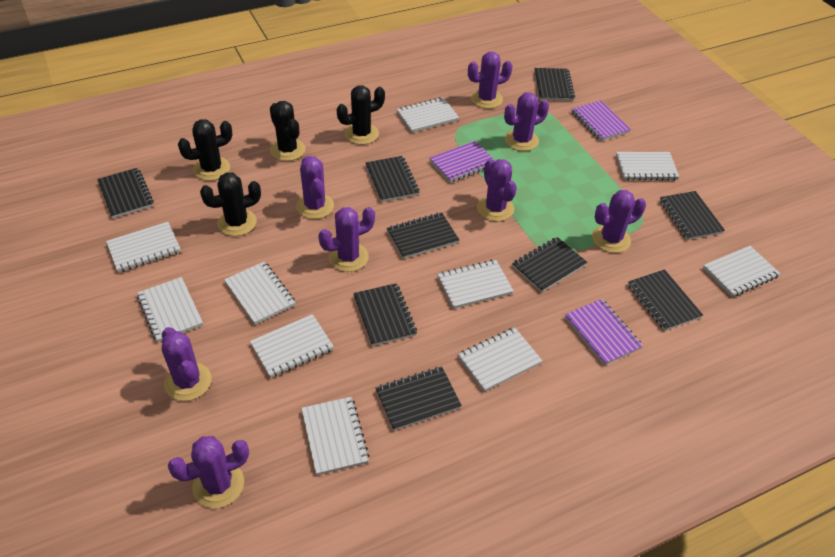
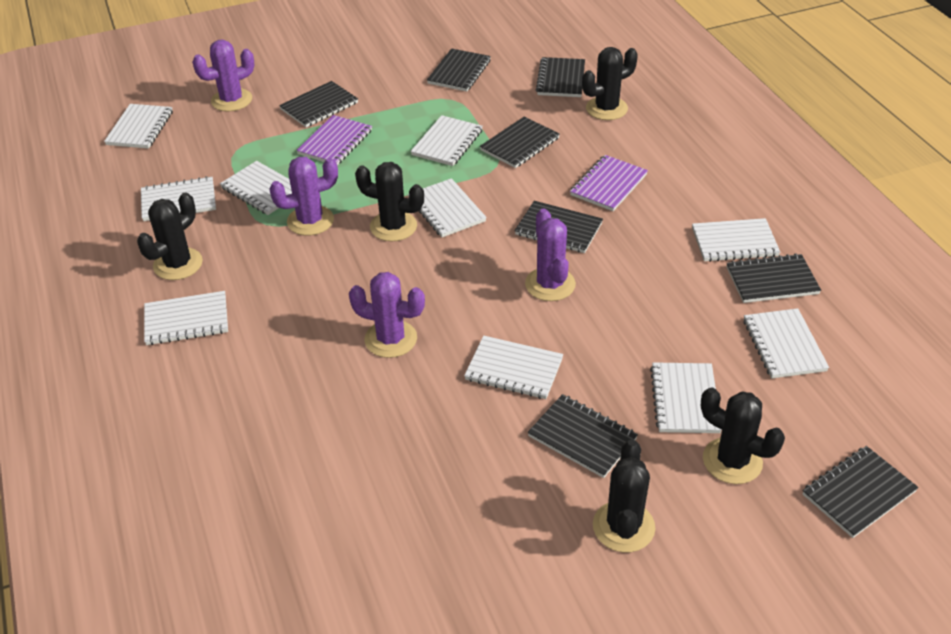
black cactus: [178,119,232,181] [200,172,261,236] [270,101,306,161] [337,86,385,145] = 4 -> [137,193,203,280] [355,162,424,241] [582,47,638,120] [593,439,655,552] [701,387,785,484] = 5
black notebook: [97,168,154,218] [353,283,417,346] [365,156,419,202] [376,366,462,431] [387,212,459,259] [512,237,587,292] [534,68,575,101] [628,269,703,331] [660,191,725,240] = 9 -> [279,81,358,127] [427,48,491,92] [480,116,560,168] [515,201,603,253] [528,394,638,478] [536,57,585,97] [726,253,821,303] [802,446,919,538] = 8
purple cactus: [162,327,212,401] [168,436,249,508] [296,156,334,219] [318,207,375,272] [468,52,513,109] [477,159,517,222] [504,92,549,151] [592,190,646,253] = 8 -> [192,40,254,111] [269,157,338,236] [349,272,425,358] [525,209,576,301] = 4
purple notebook: [429,141,495,183] [565,299,643,365] [571,100,631,141] = 3 -> [296,115,372,165] [570,155,648,211] = 2

